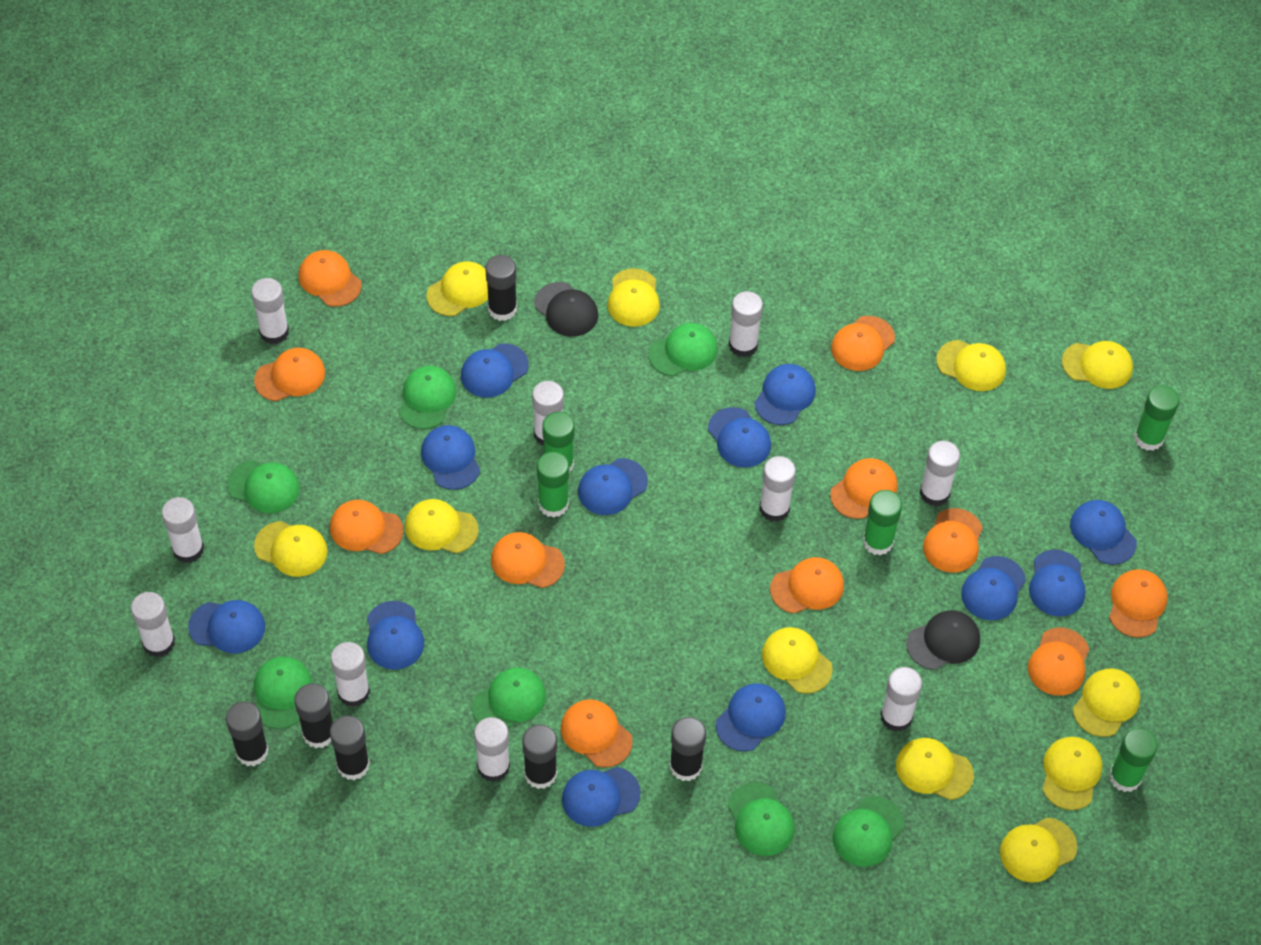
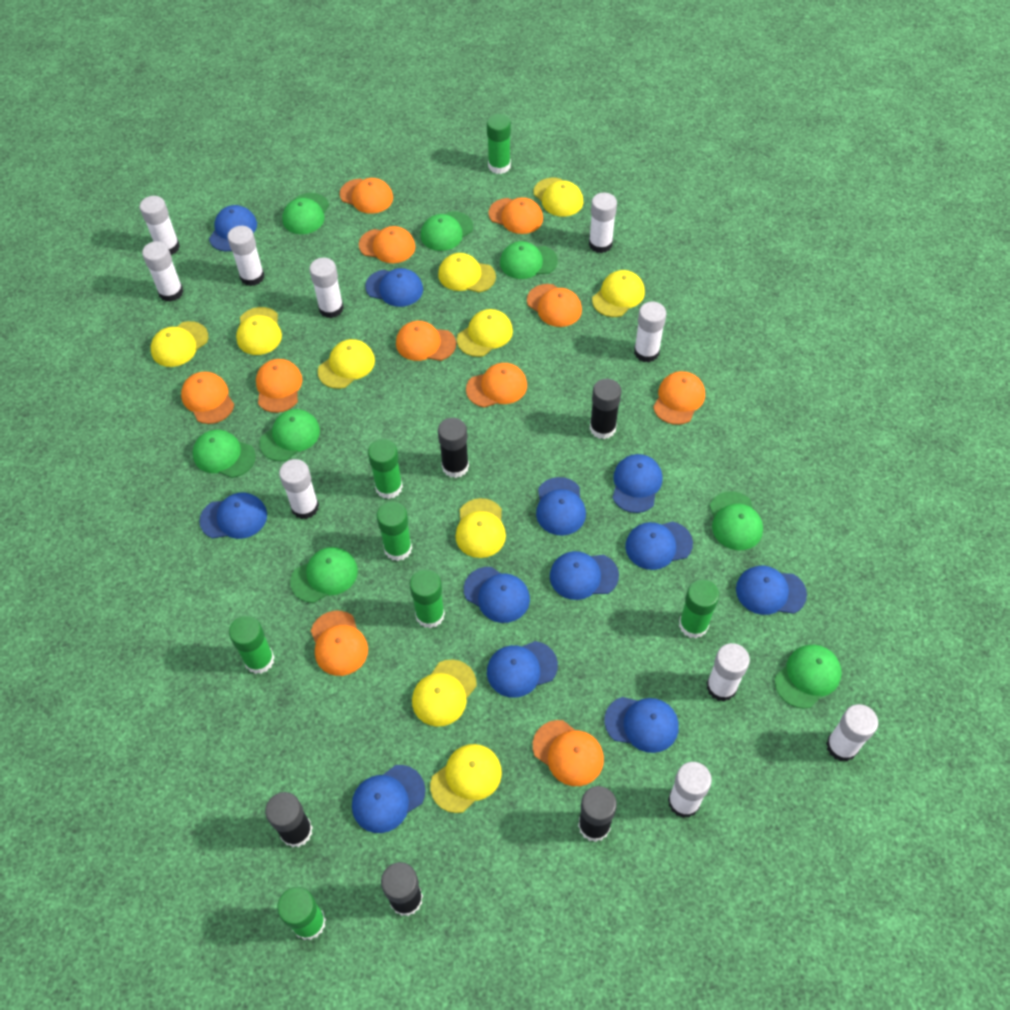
black cap: [534,282,598,337] [906,610,980,670] = 2 -> none = 0
black glue stick: [226,702,269,766] [294,683,333,748] [330,716,370,780] [485,255,517,321] [522,724,557,789] [670,717,706,781] = 6 -> [265,792,313,848] [381,862,423,916] [438,418,469,478] [578,786,617,842] [590,379,621,439] = 5
green cap: [227,460,300,513] [254,656,312,729] [399,366,456,429] [472,668,546,728] [649,323,718,376] [728,782,795,856] [833,796,904,867] = 7 -> [193,430,256,478] [259,409,320,461] [282,193,329,234] [290,547,358,603] [420,211,473,251] [500,241,558,279] [710,491,763,550] [775,645,841,709] = 8
green glue stick: [537,452,569,518] [542,412,574,474] [863,490,902,555] [1109,728,1158,792] [1134,385,1179,451] = 5 -> [229,616,274,674] [277,887,326,940] [368,439,403,499] [377,501,412,561] [410,569,445,628] [487,114,511,174] [679,579,719,638] = 7
yellow cap: [254,521,328,577] [405,499,479,553] [427,262,488,316] [607,268,660,327] [762,627,833,694] [896,738,974,800] [936,340,1006,391] [1000,818,1077,883] [1042,737,1102,810] [1062,341,1133,389] [1073,669,1140,737] = 11 -> [151,321,208,367] [236,307,282,355] [318,339,375,389] [412,659,476,727] [430,744,502,813] [438,253,496,293] [455,498,506,558] [457,309,513,357] [534,178,583,217] [592,270,645,317] = 10

